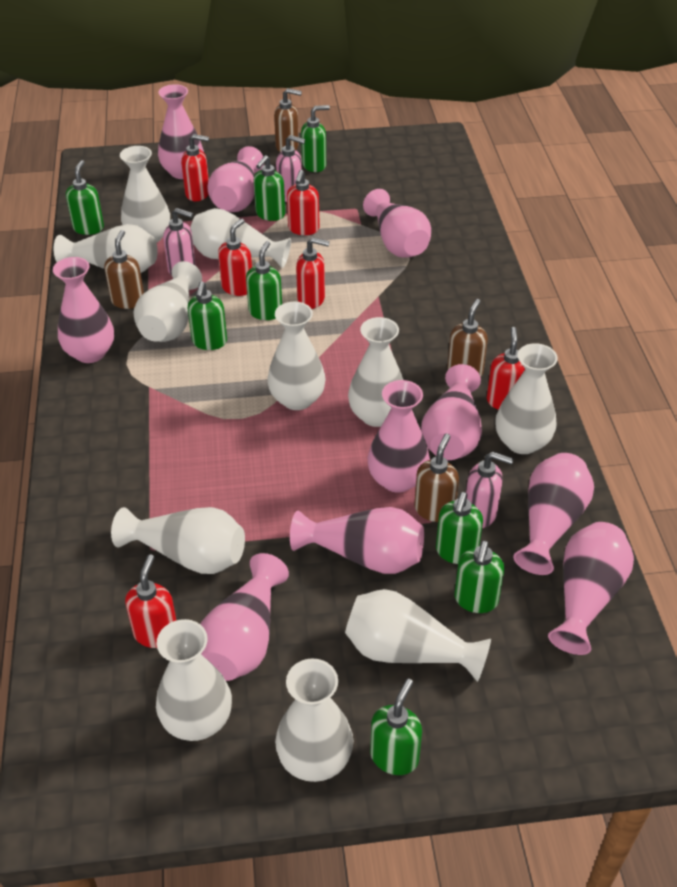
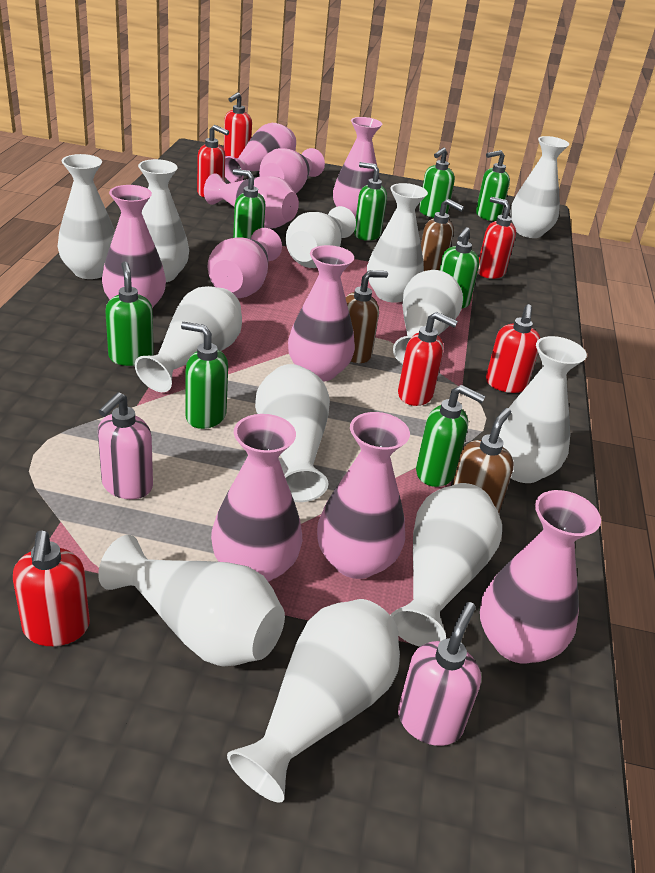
brown soap dispenser: [104,230,144,309] [274,88,302,152] [414,434,459,522] [447,299,488,377] = 4 -> [345,271,388,363] [421,199,464,271] [452,408,514,513] = 3
pink soap dispenser: [163,208,196,276] [276,135,305,202] [466,452,514,528] = 3 -> [98,392,153,499] [398,602,481,746] = 2
white vase: [54,224,158,273] [111,507,245,574] [120,146,170,243] [133,261,202,342] [156,619,232,741] [190,208,291,268] [267,301,326,410] [275,659,353,782] [345,589,491,682] [348,317,404,427] [495,343,558,454] = 11 -> [57,154,115,279] [98,535,285,667] [135,286,242,392] [138,159,189,282] [227,599,400,803] [255,364,330,502] [286,206,356,268] [367,183,428,303] [390,483,502,647] [393,270,463,365] [499,336,587,483] [510,136,569,238] = 12

